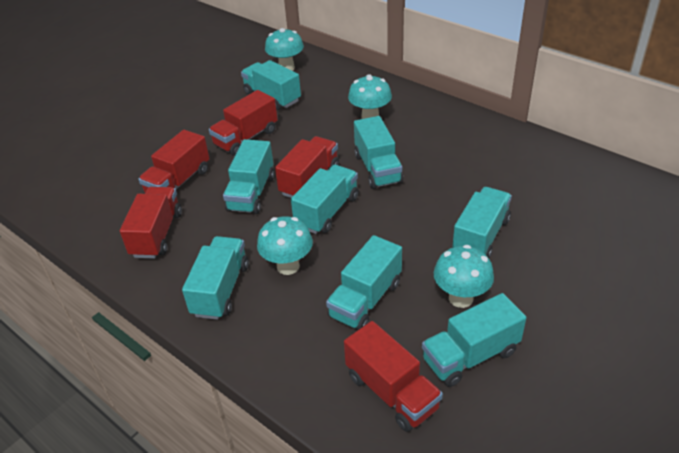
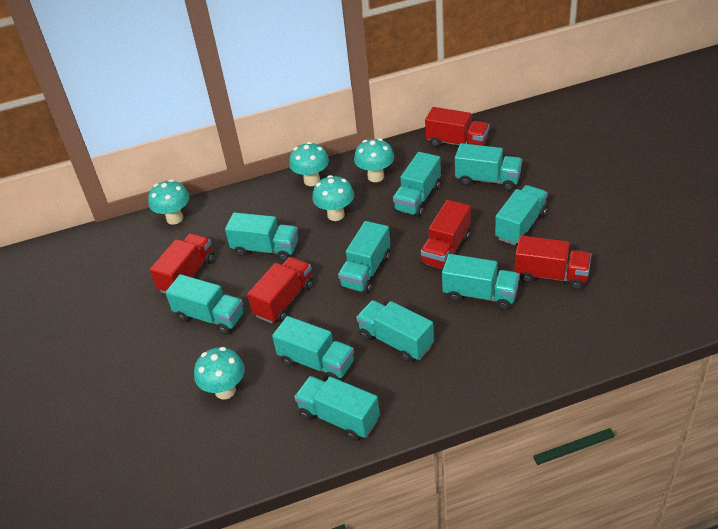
turquoise mushroom: [257,216,313,275] [265,28,304,71] [348,74,392,119] [434,245,494,308] = 4 -> [148,179,190,224] [194,347,245,399] [289,142,329,186] [312,175,354,221] [354,138,394,182] = 5
turquoise truck: [182,236,249,320] [223,139,274,214] [241,60,301,110] [291,165,359,234] [326,235,402,330] [354,116,403,189] [422,293,526,387] [452,187,512,258] = 8 -> [165,274,244,334] [225,212,298,261] [272,316,354,380] [294,376,380,441] [338,221,390,294] [356,300,434,362] [393,152,441,217] [442,254,520,310] [455,143,522,191] [495,185,548,245] = 10

